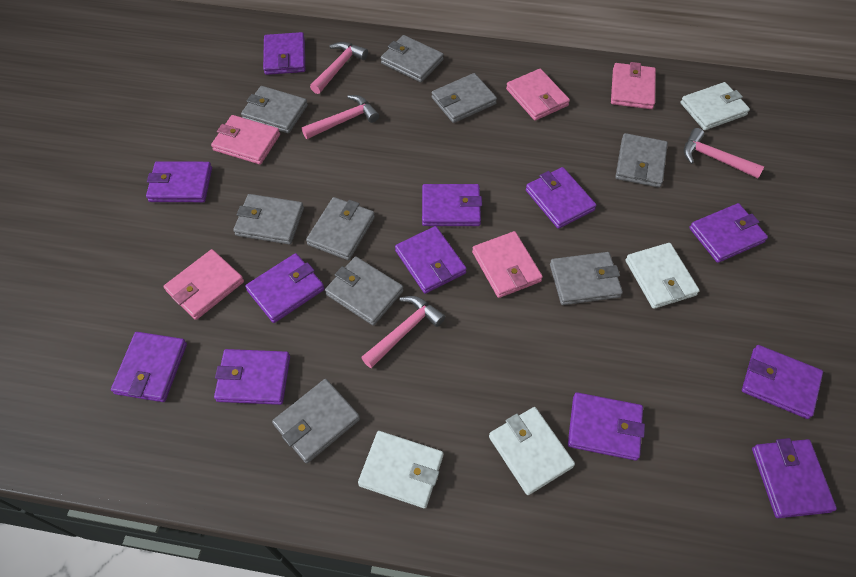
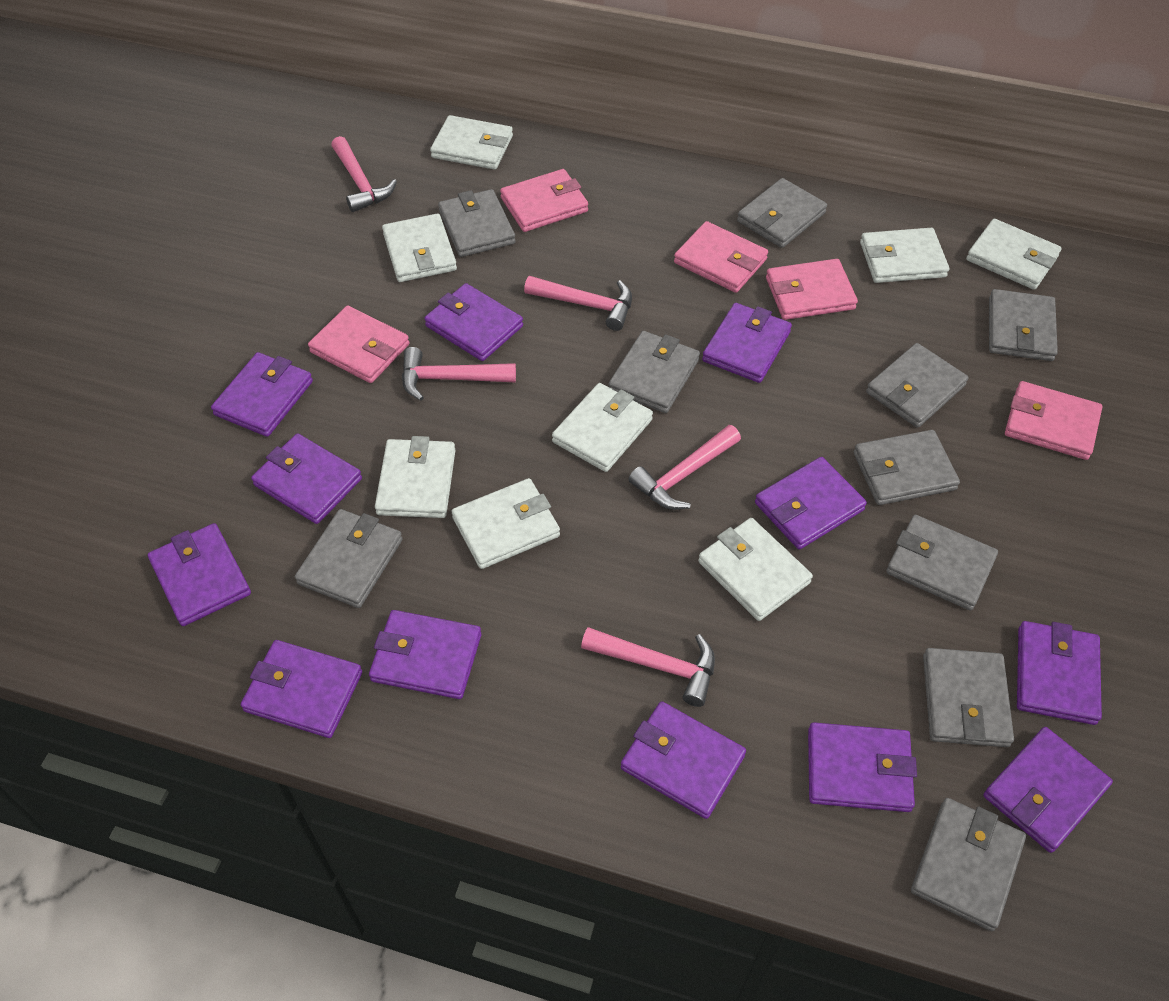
grey wallet: [233,194,304,245] [241,86,308,133] [272,379,360,463] [306,197,375,260] [325,256,403,325] [381,35,444,82] [432,73,497,123] [550,252,623,305] [616,133,668,188] = 9 -> [295,509,403,608] [438,189,516,257] [608,331,700,413] [737,178,827,248] [854,430,960,505] [866,343,968,428] [886,515,998,611] [911,798,1026,931] [923,648,1014,747] [989,289,1058,361] = 10
pink hammer: [301,95,379,139] [310,42,368,94] [361,296,445,368] [684,128,764,178] = 4 -> [331,136,397,212] [402,347,516,401] [524,276,632,331] [581,627,715,707] [628,425,741,510] = 5
white wallet: [358,431,443,508] [489,407,575,495] [625,243,700,309] [680,82,750,130] = 4 -> [375,436,456,518] [382,214,457,282] [430,115,513,170] [452,478,560,569] [552,383,653,472] [698,518,813,621] [860,228,949,283] [966,219,1062,290] = 8

